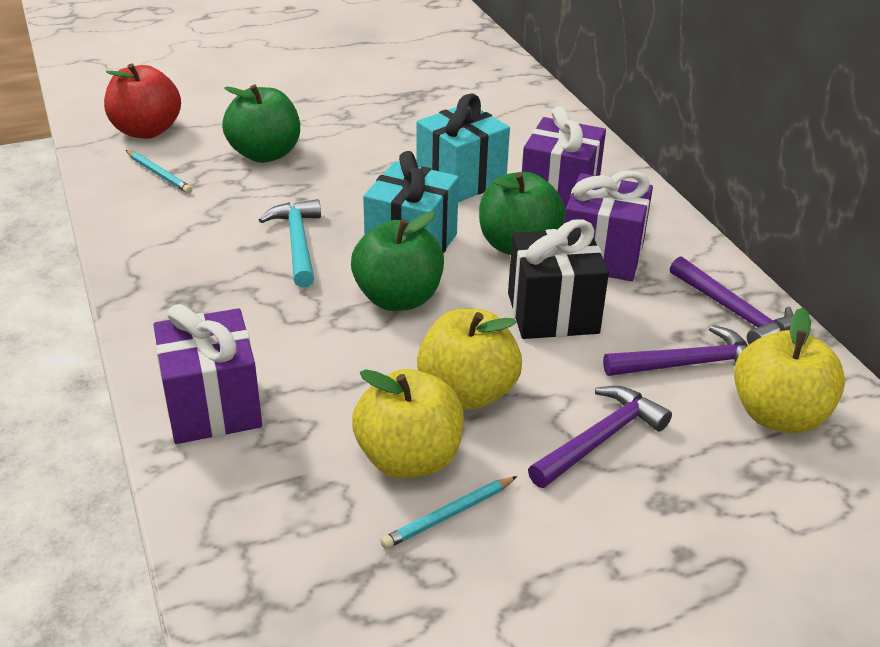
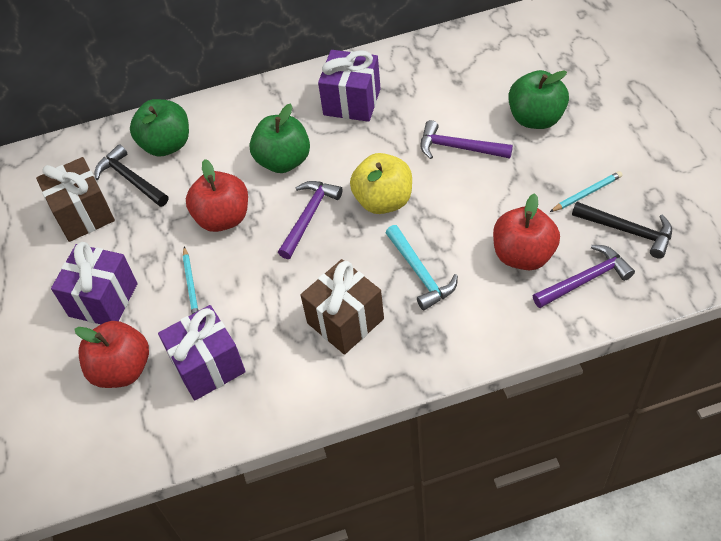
black gift: [508,219,609,339] = 1 -> none = 0
black hammer: none = 0 -> [95,144,168,207] [572,202,672,259] = 2
brown gift: none = 0 -> [36,157,115,242] [301,259,384,355] = 2
red apple: [104,63,181,139] = 1 -> [75,321,149,388] [186,159,248,232] [493,193,560,270] = 3
turquoise gift: [363,151,459,254] [416,93,510,202] = 2 -> none = 0
yellow apple: [352,369,464,478] [417,309,522,410] [734,307,845,433] = 3 -> [350,153,412,214] = 1

